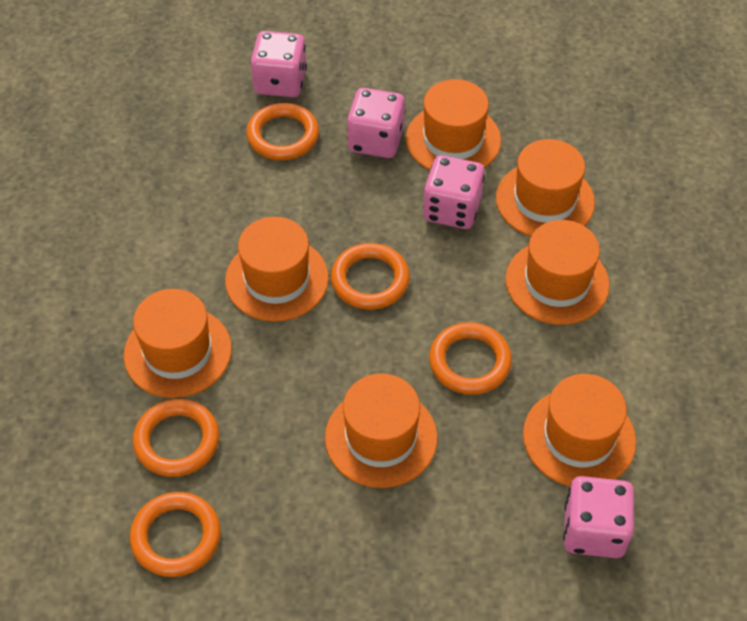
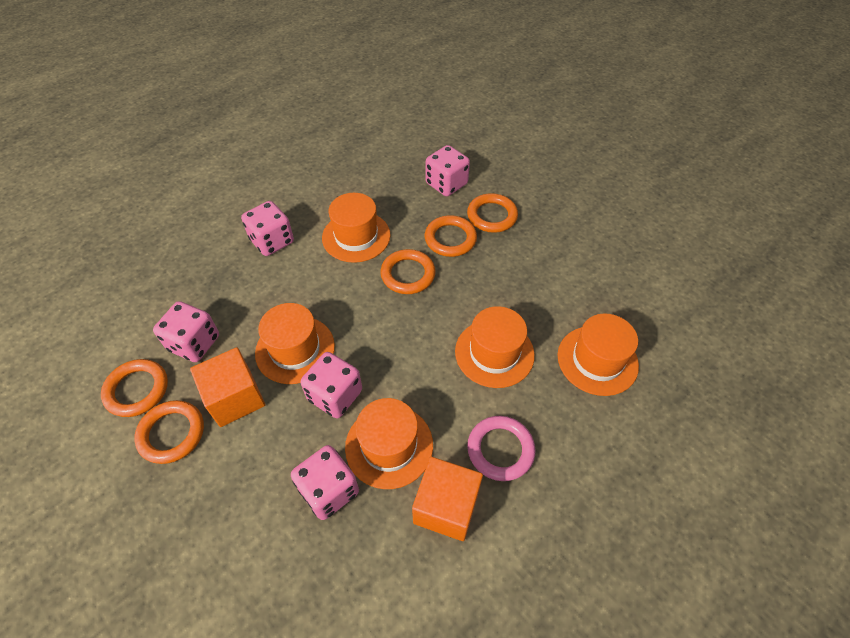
orange cube: none = 0 -> [190,347,265,427] [412,457,483,541] = 2
orange hat: [124,289,232,398] [225,217,329,322] [325,373,438,488] [406,79,501,170] [496,139,595,236] [505,220,610,325] [523,374,636,486] = 7 -> [255,303,335,384] [322,193,391,263] [345,398,433,489] [455,306,535,388] [558,313,639,396] = 5
pink dice: [250,31,307,97] [347,88,405,158] [423,155,485,229] [563,476,634,558] = 4 -> [153,301,219,362] [241,201,294,256] [291,445,359,520] [301,352,362,418] [426,145,470,196] = 5
pink ring: none = 0 -> [467,416,535,481] = 1

